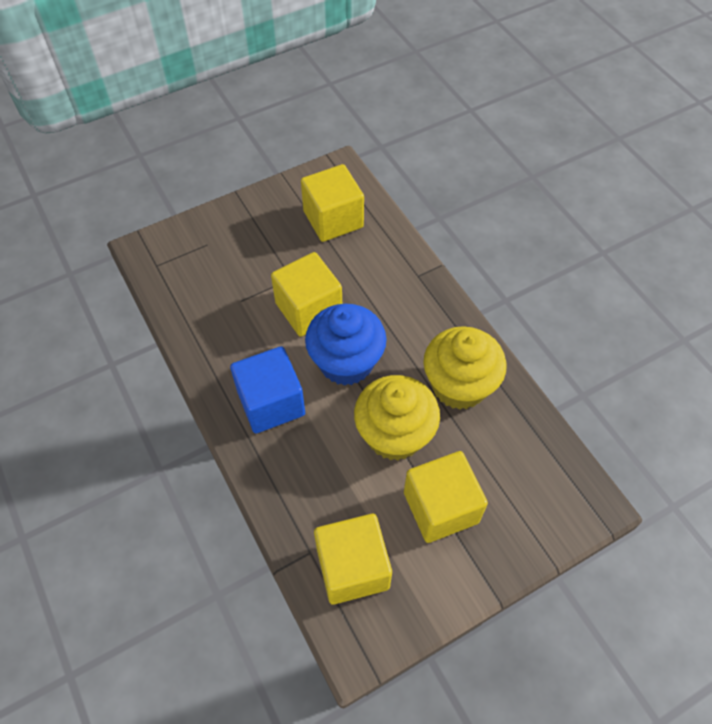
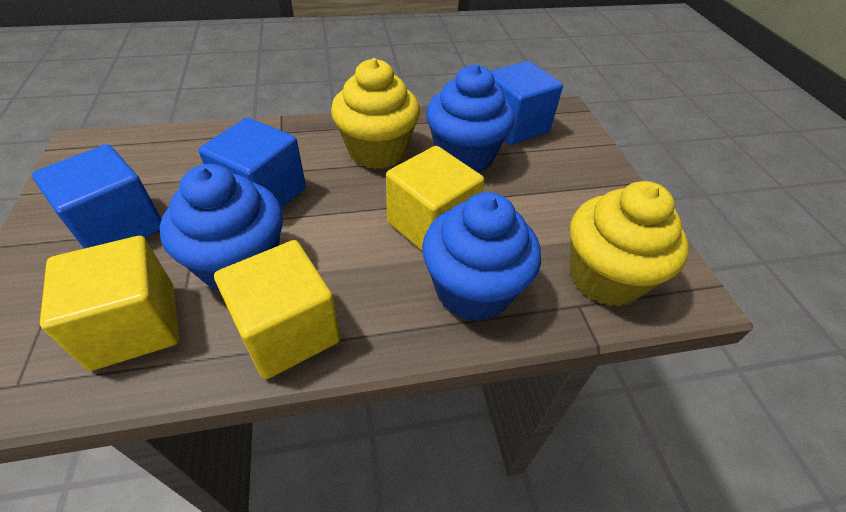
blue cube: [230,346,305,433] = 1 -> [32,144,161,249] [199,117,306,208] [490,61,563,145] = 3
blue cupcake: [305,304,387,386] = 1 -> [160,164,283,290] [422,192,541,322] [426,64,515,172] = 3
yellow cube: [271,252,342,337] [301,164,364,242] [314,514,392,605] [404,451,488,543] = 4 -> [40,236,179,371] [214,240,340,379] [386,146,484,251] = 3

